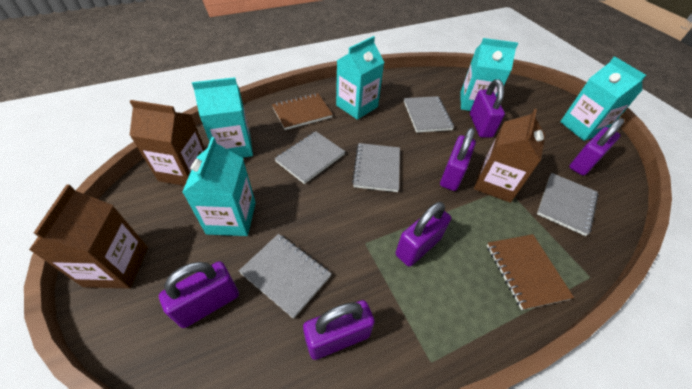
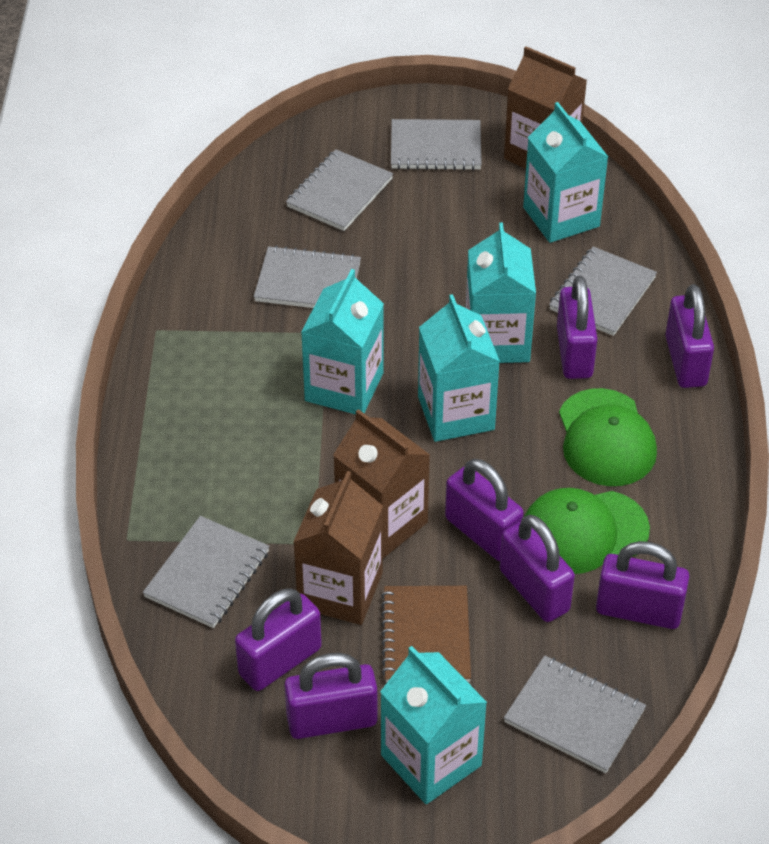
brown notebook: [272,93,333,130] [487,234,574,310] = 2 -> [381,586,471,683] = 1
green cap: none = 0 -> [524,488,650,574] [559,388,657,486] = 2
grey notebook: [239,234,332,319] [274,132,345,184] [352,143,400,192] [404,96,454,133] [537,173,599,236] = 5 -> [143,516,269,628] [254,245,361,308] [286,149,393,231] [391,119,482,170] [504,655,646,773] [549,246,657,336] = 6
purple padlock: [159,261,239,328] [303,300,375,360] [396,202,451,267] [440,128,476,191] [470,79,505,138] [569,118,624,176] = 6 -> [235,588,322,691] [284,653,378,739] [445,459,524,561] [500,515,575,622] [557,276,598,379] [596,541,689,629] [665,284,714,388] = 7

